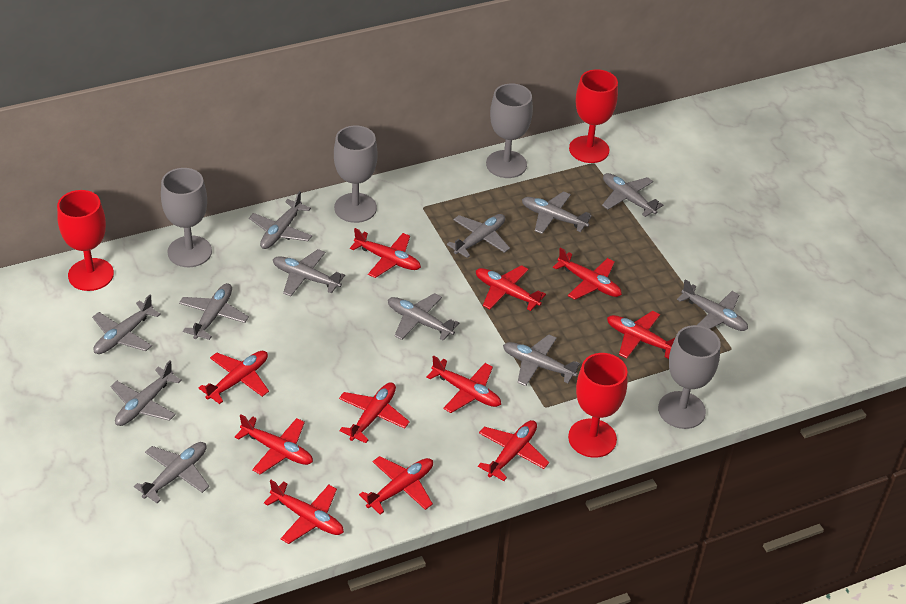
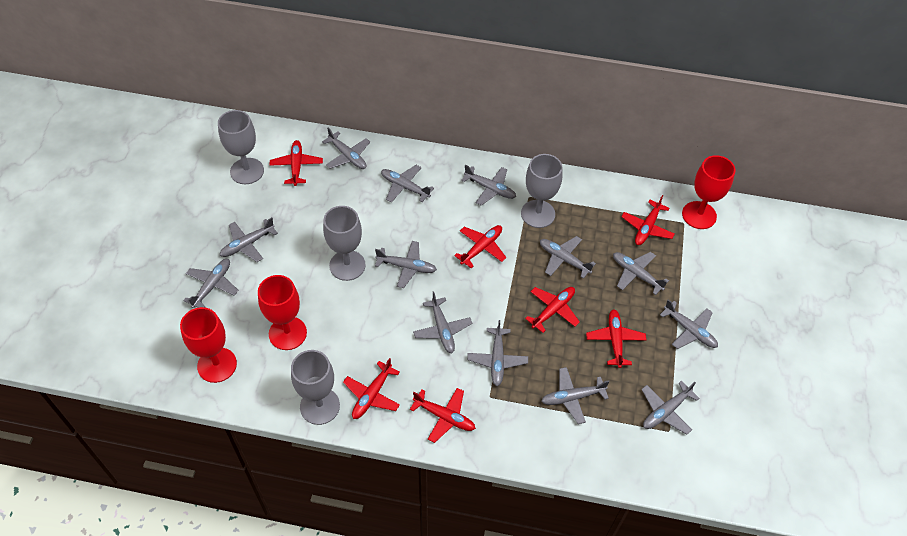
grey plane: [92,295,161,354] [111,361,182,426] [134,442,209,503] [179,283,249,340] [249,191,312,249] [273,249,345,296] [388,293,459,341] [447,214,510,258] [503,334,580,386] [522,191,592,234] [602,173,663,217] [677,279,748,331] = 12 -> [183,259,239,308] [220,218,278,262] [322,128,370,169] [375,241,437,288] [381,165,434,203] [413,291,472,353] [461,165,516,206] [467,320,528,386] [540,236,596,279] [541,367,609,424] [613,252,669,295] [641,381,700,435] [660,300,718,349] = 13
red plane: [198,351,269,404] [235,414,313,475] [264,480,344,544] [339,382,410,443] [350,228,421,278] [359,456,433,515] [426,355,501,413] [476,265,546,311] [478,420,549,481] [553,247,622,300] [607,311,675,359] = 11 -> [269,140,323,186] [343,358,400,419] [410,388,476,443] [454,225,506,268] [525,287,580,333] [586,309,646,368] [621,195,675,245] = 7

